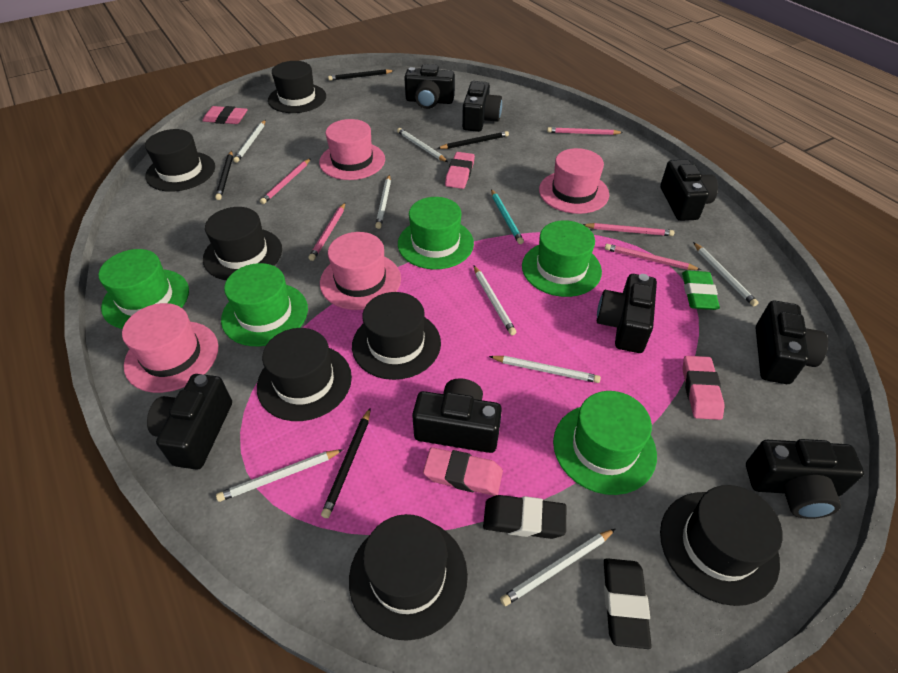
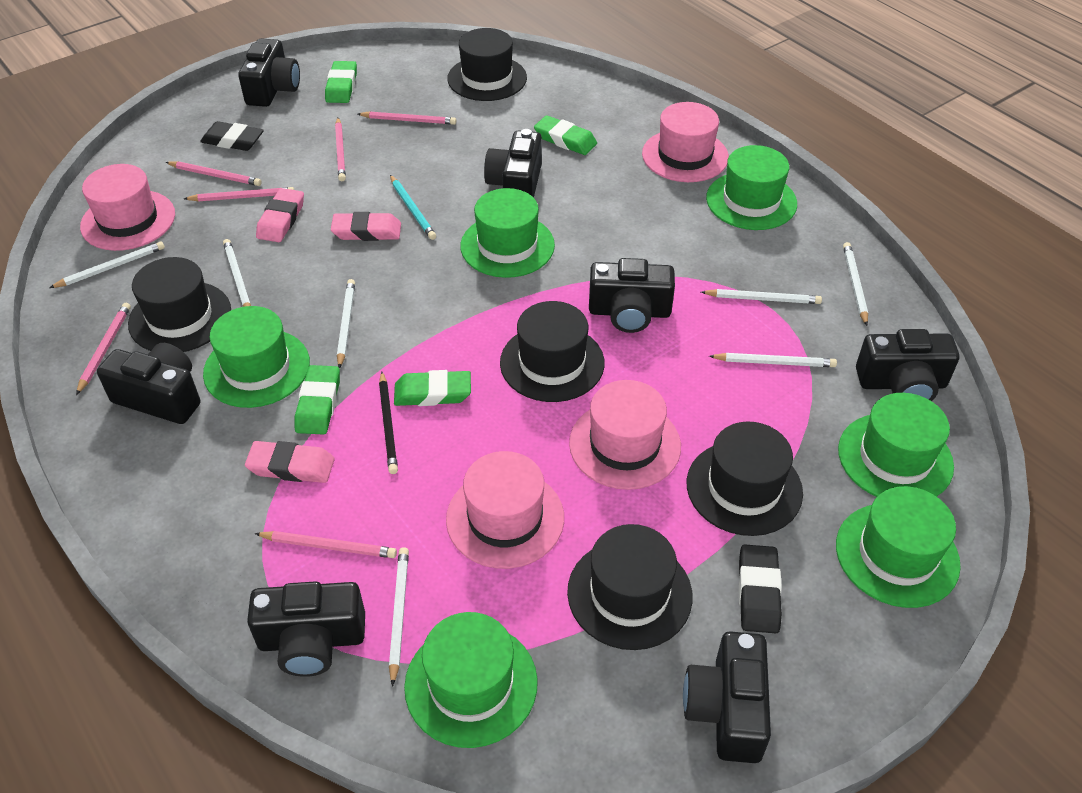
black camera: [147,374,232,470] [404,64,455,109] [412,378,502,453] [462,81,502,132] [597,274,657,353] [660,159,718,221] [746,439,864,519] [756,301,828,384] = 8 -> [97,343,200,424] [238,38,300,107] [247,581,365,677] [484,129,542,198] [589,258,675,333] [683,631,771,763] [856,329,960,401] = 7
black hat: [145,129,215,192] [203,207,282,280] [257,328,352,421] [268,61,326,113] [349,514,468,641] [352,292,441,380] [660,485,783,606] = 7 -> [128,257,231,352] [447,28,527,101] [500,301,605,402] [567,524,693,650] [687,421,803,536] = 5
black pencil: [215,151,233,200] [321,408,370,518] [328,69,394,81] [437,131,509,149] = 4 -> [379,372,398,474] = 1
green eraser: [682,270,720,310] = 1 -> [295,365,340,435] [325,61,357,103] [394,370,471,406] [534,115,597,155] = 4
green hat: [98,249,189,329] [221,263,308,346] [398,197,474,269] [522,220,602,297] [553,391,657,495] = 5 -> [203,306,310,408] [404,612,538,748] [460,188,555,278] [706,145,797,230] [836,486,961,608] [838,393,954,497] = 6
pink eraser: [202,106,248,124] [423,447,503,496] [445,152,475,189] [682,356,725,420] = 4 -> [245,441,335,483] [256,188,304,242] [331,212,401,241] = 3
pink pencil: [260,158,311,204] [309,203,345,261] [547,127,623,135] [583,223,674,236] [605,244,701,270] = 5 -> [76,303,131,395] [166,161,262,186] [184,187,294,201] [254,531,397,558] [335,118,346,181] [358,111,456,125] = 6
white pencil: [216,449,343,502] [233,120,266,163] [375,174,391,229] [397,128,448,162] [474,266,516,335] [489,356,601,383] [500,529,615,606] [693,242,759,307] = 8 -> [49,241,165,288] [223,239,251,307] [337,279,355,369] [389,547,409,687] [701,289,822,304] [709,353,837,367] [843,242,868,326] = 7

